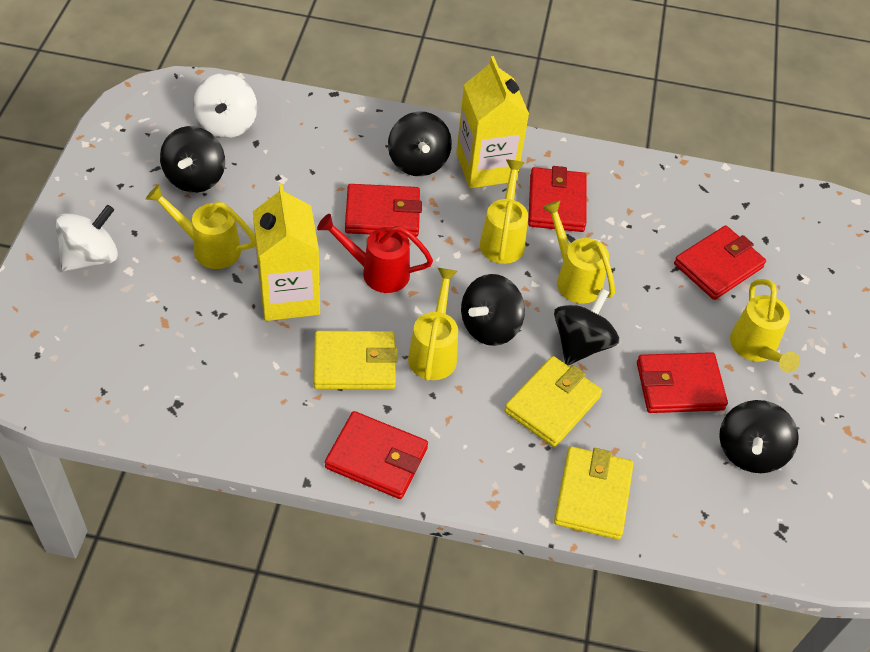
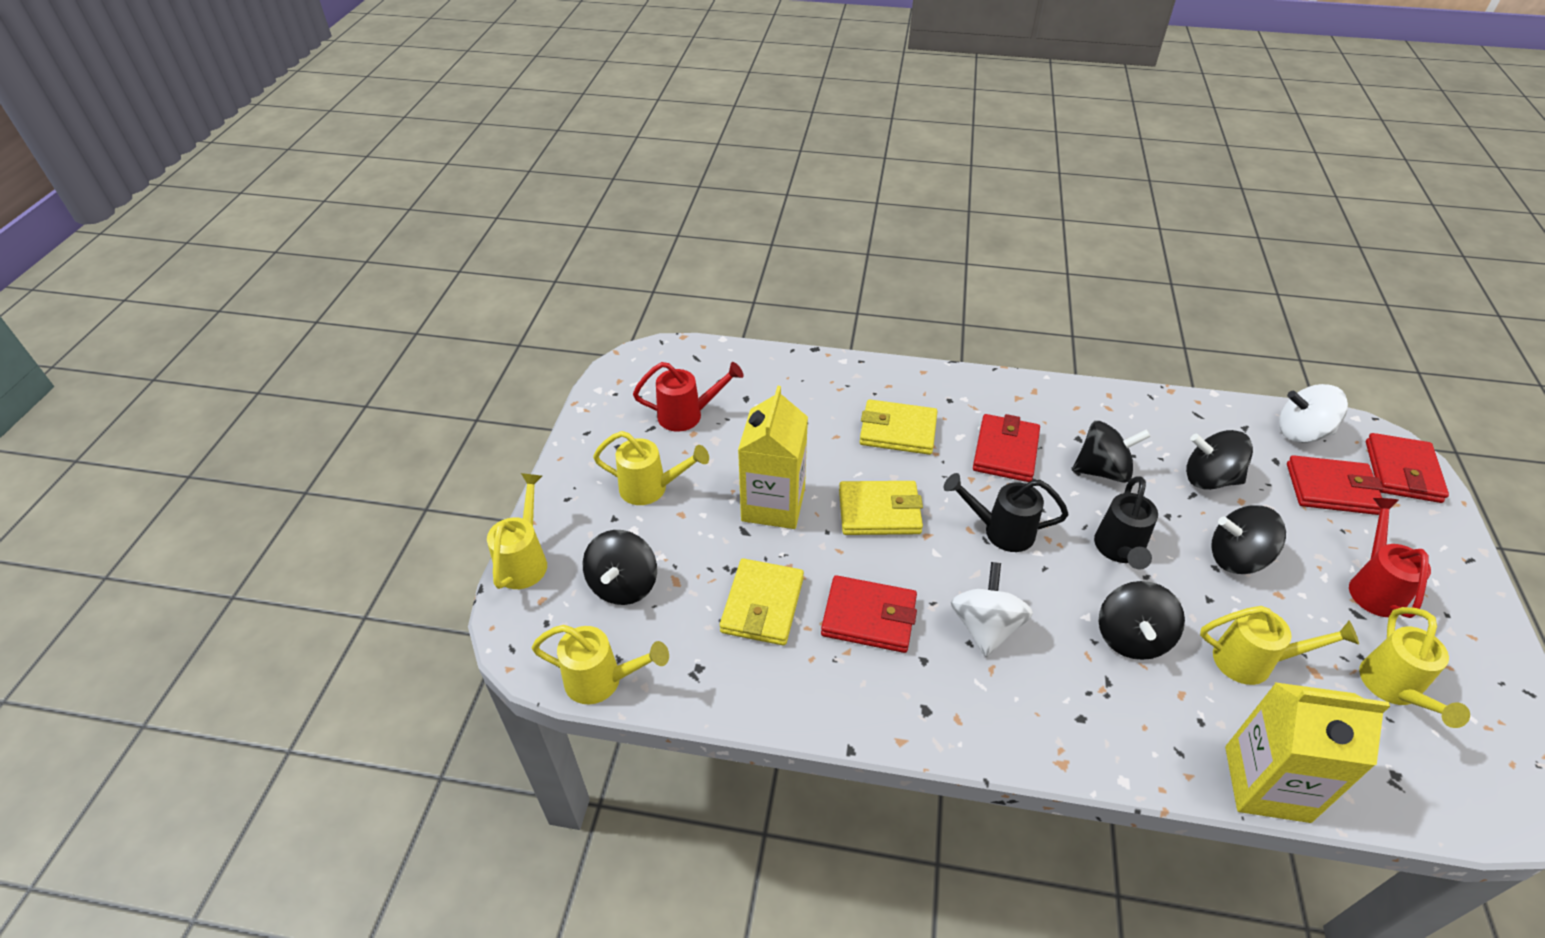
black watering can: none = 0 -> [944,473,1069,552] [1094,476,1158,569] = 2
red wallet: [325,411,428,499] [345,184,422,237] [528,166,587,232] [637,352,728,413] [674,225,766,300] = 5 -> [821,575,917,653] [973,414,1040,482] [1287,455,1383,515] [1366,433,1449,503] = 4
red watering can: [317,214,433,293] = 1 -> [633,362,744,431] [1349,498,1431,618] = 2

